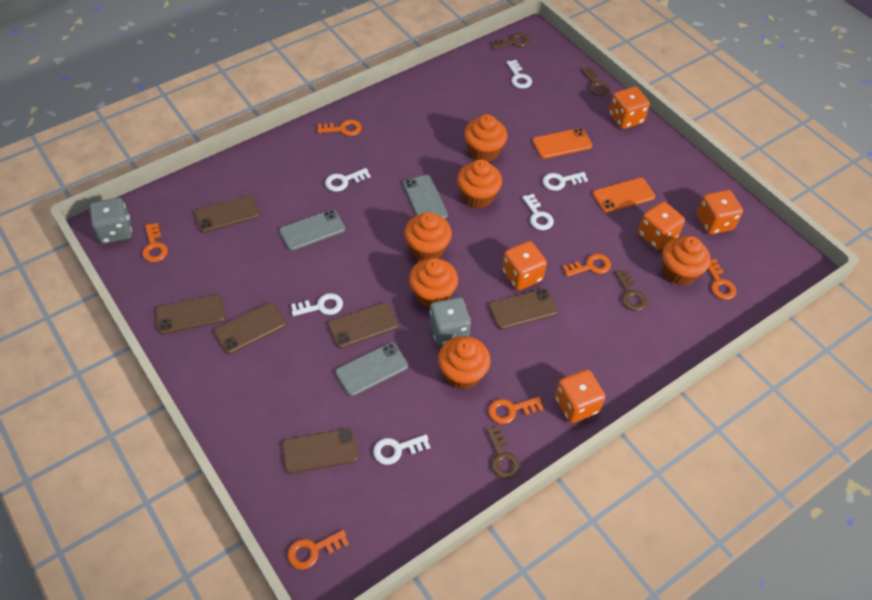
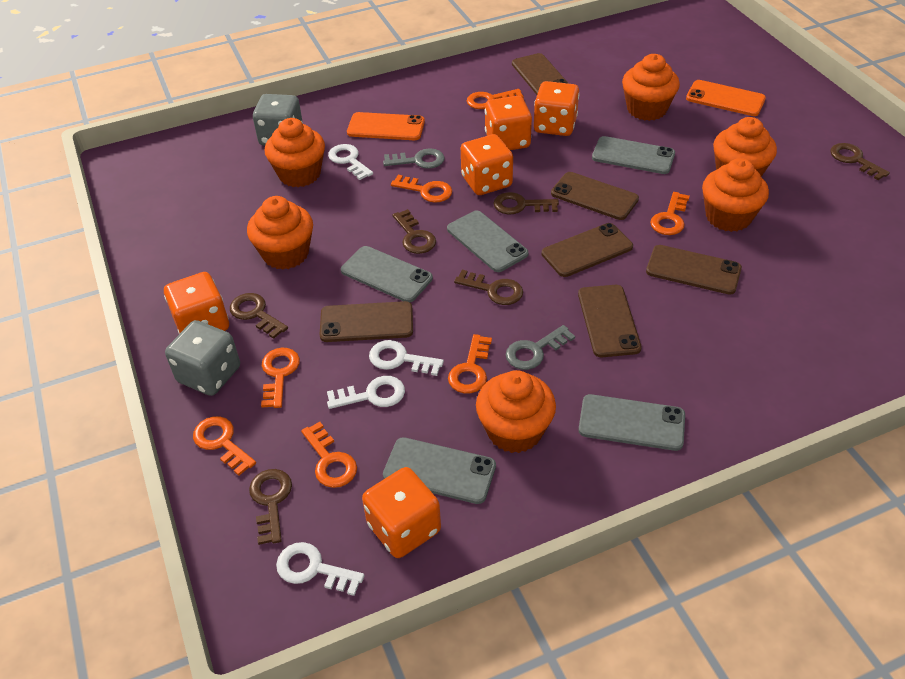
brown key: [486,426,520,479] [490,33,530,49] [581,67,610,96] [615,269,647,311] = 4 -> [230,293,288,339] [249,469,292,545] [393,209,436,254] [454,270,523,305] [493,192,559,214] [830,143,890,180] = 6
grey key: none = 0 -> [383,148,445,169] [506,325,575,370] = 2
grey phone: [279,209,345,251] [335,343,408,396] [403,175,448,219] = 3 -> [341,246,433,302] [383,437,496,504] [447,211,529,272] [578,394,685,451] [592,136,675,174] = 5
orange key: [142,223,168,262] [287,530,349,570] [317,120,362,136] [488,397,544,424] [563,254,611,277] [708,259,737,300] = 6 -> [193,416,256,476] [261,348,300,408] [301,422,357,488] [391,175,452,202] [448,334,492,393] [467,89,524,109] [650,192,690,235] = 7
white key: [291,293,343,316] [325,168,371,192] [373,434,430,465] [506,60,532,89] [522,194,554,230] [542,172,588,191] = 6 -> [276,542,365,596] [327,376,405,409] [328,144,373,180] [369,340,444,376] = 4

